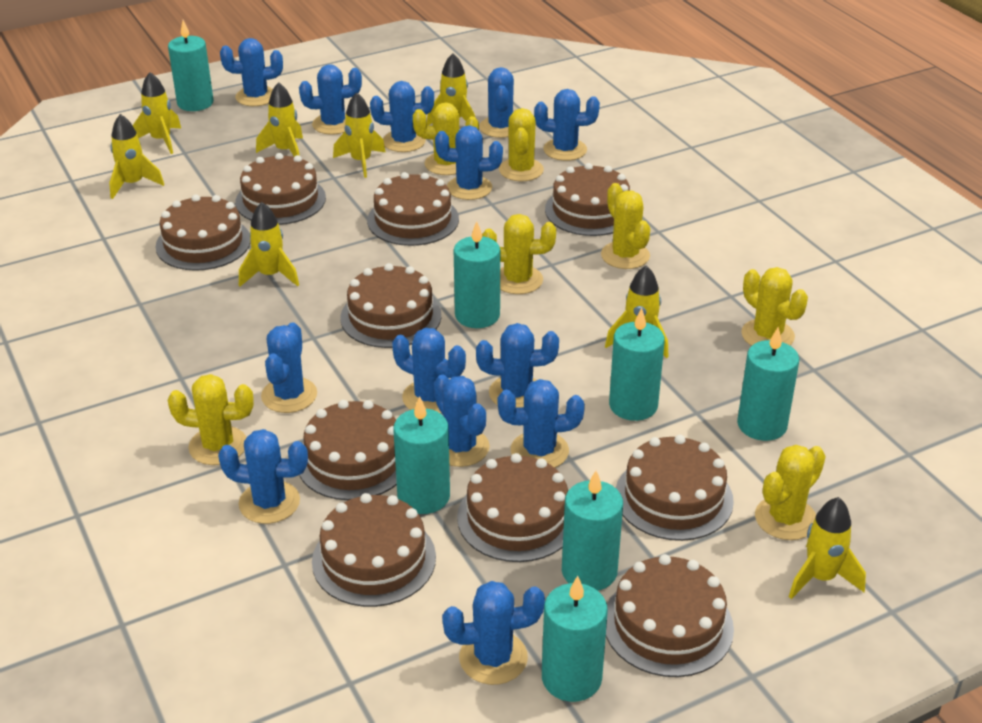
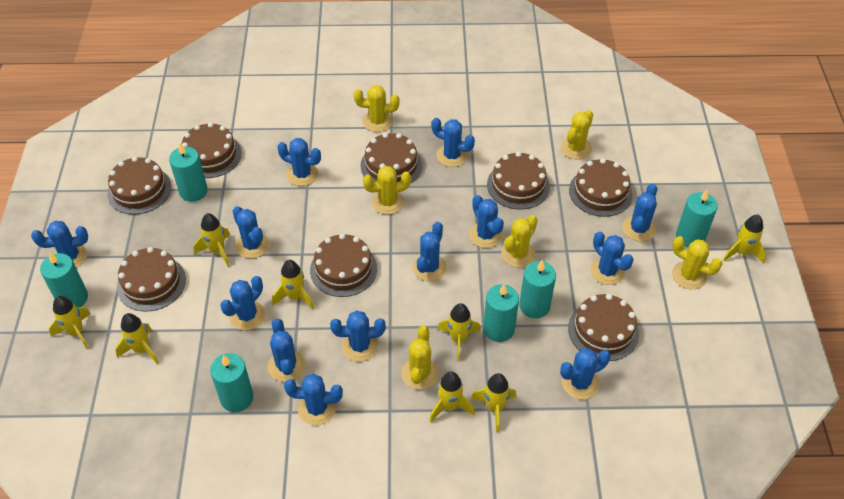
brown cake: [156,194,251,271] [235,153,326,225] [299,400,397,500] [312,493,436,607] [340,263,441,348] [367,172,459,246] [457,453,568,562] [545,163,630,236] [606,554,734,677] [616,435,734,541] = 10 -> [107,157,171,215] [117,247,186,312] [182,122,241,178] [310,233,377,297] [360,133,422,184] [487,152,550,210] [568,294,639,361] [569,158,633,217] = 8
turquoise candle: [168,20,214,111] [393,396,450,514] [454,221,500,328] [542,576,608,702] [562,471,623,591] [609,308,665,421] [737,327,799,441] = 7 -> [40,252,88,308] [169,143,208,202] [210,353,253,412] [483,284,519,342] [519,260,556,318] [676,189,718,248] = 6
yellow cactus: [168,374,254,465] [413,102,479,175] [482,214,556,294] [499,108,544,182] [601,183,650,269] [741,267,808,346] [755,445,826,540] = 7 -> [354,85,400,132] [363,166,411,215] [401,326,439,390] [501,215,538,268] [561,110,593,160] [672,236,723,289] = 6

